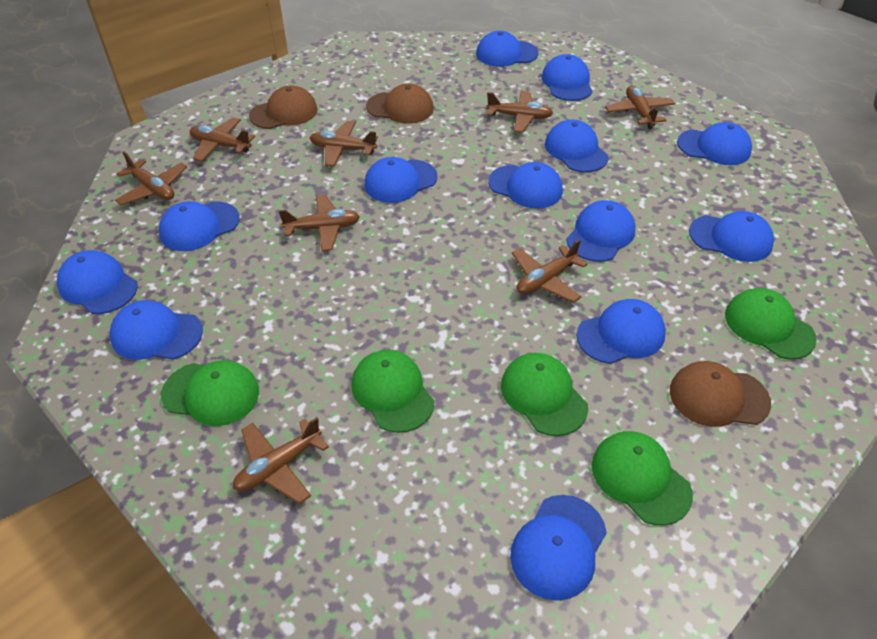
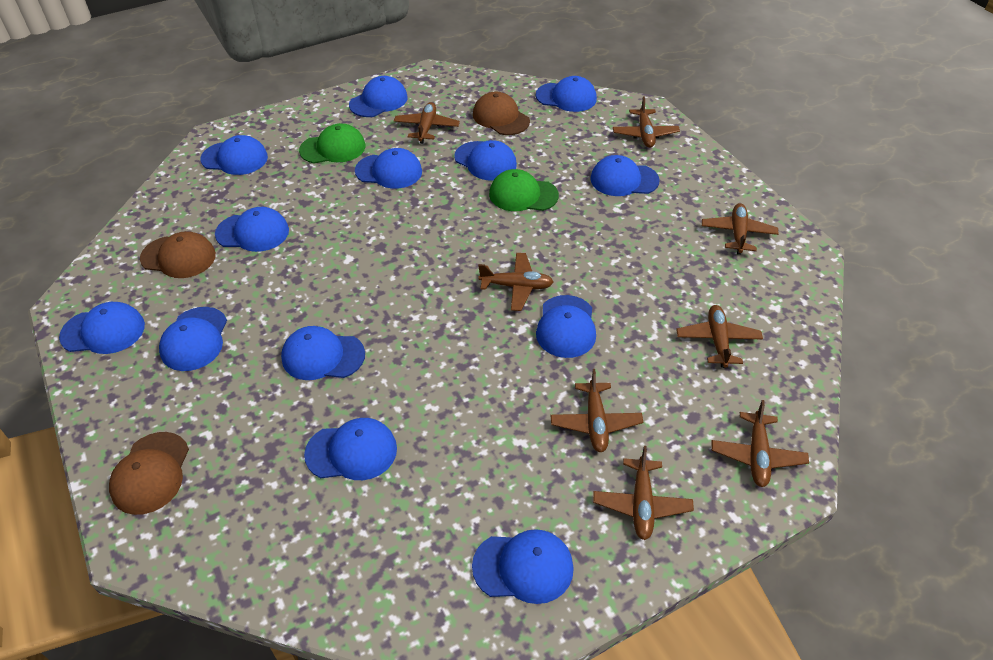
green cap: [161,360,259,426] [351,350,435,433] [501,353,588,436] [591,431,693,525] [725,288,817,359] = 5 -> [299,123,365,163] [489,169,559,211] = 2

